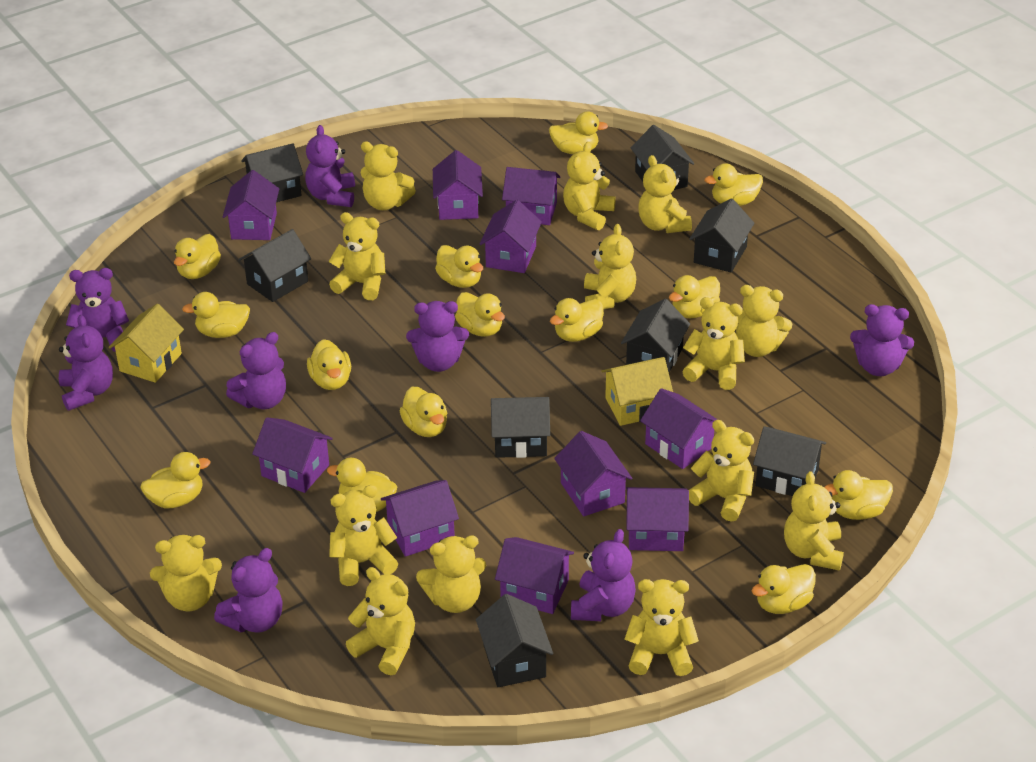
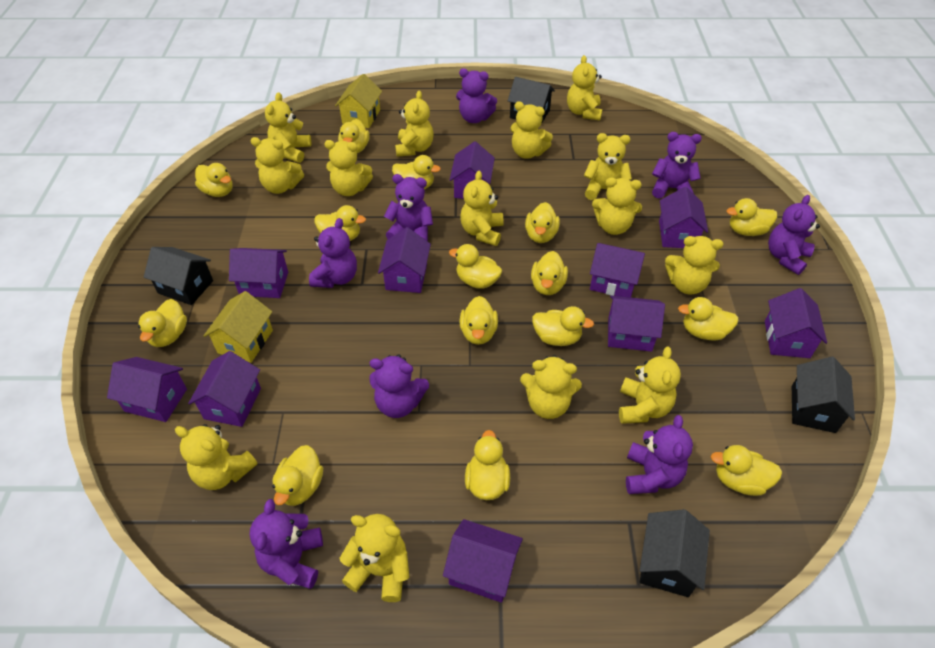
black house: [238,229,311,302] [241,143,303,202] [476,594,553,687] [491,397,550,458] [621,299,690,372] [631,125,694,190] [689,198,754,273] [753,426,826,496] = 8 -> [144,247,213,305] [508,77,555,124] [640,509,710,597] [792,357,855,433] = 4
yellow duck: [140,452,210,508] [174,234,221,279] [182,292,250,338] [307,339,351,390] [327,458,397,512] [400,387,447,437] [435,245,483,288] [455,292,505,337] [549,111,608,154] [550,298,604,342] [669,275,720,318] [704,163,763,206] [752,564,816,614] [824,470,893,520] = 14 -> [138,299,187,347] [195,163,233,197] [272,445,323,506] [314,205,366,241] [338,119,370,153] [392,155,441,189] [449,244,502,289] [460,296,498,345] [465,430,510,500] [525,202,560,243] [531,251,568,295] [532,306,594,346] [678,297,739,341] [711,445,782,496] [727,198,777,236] = 15

